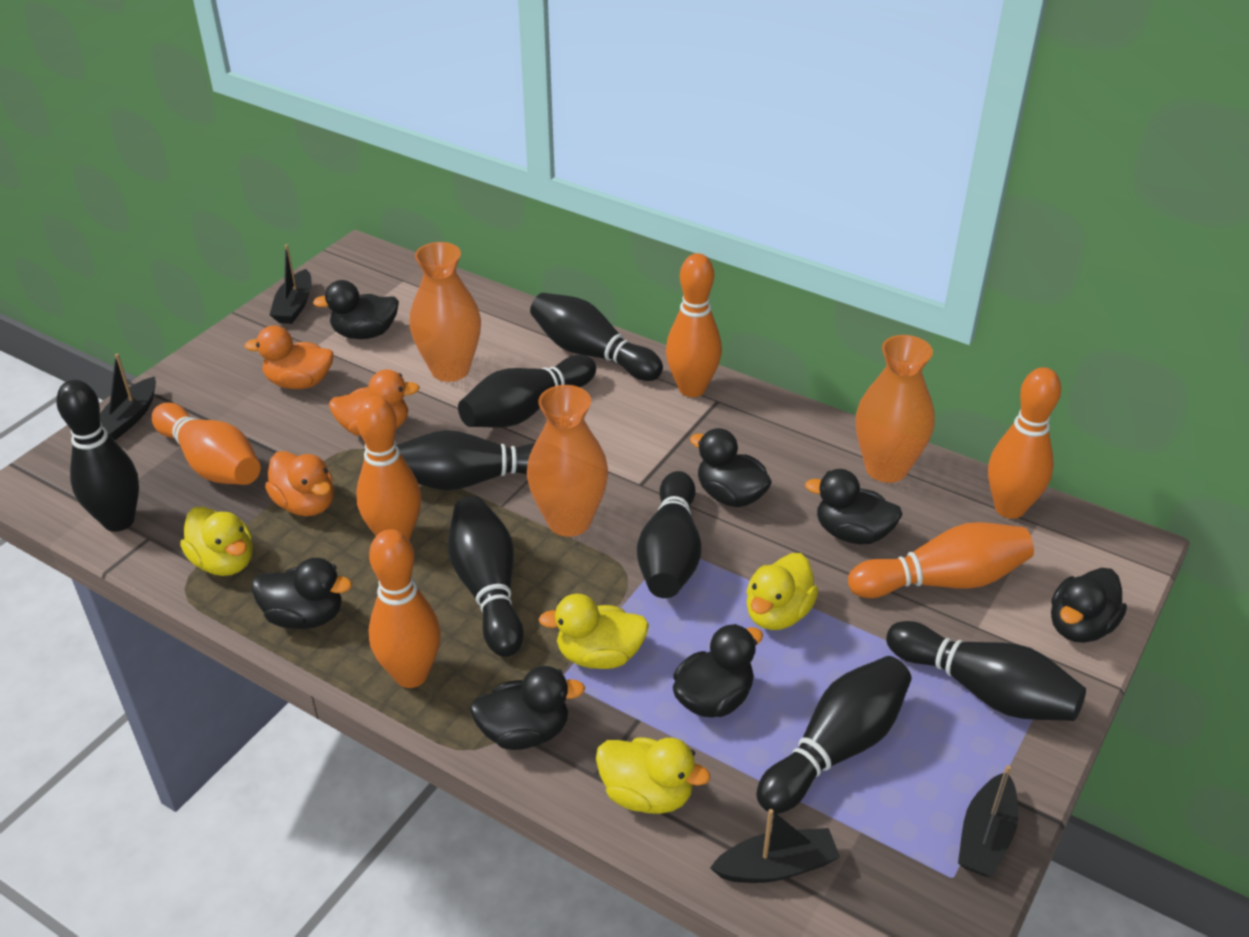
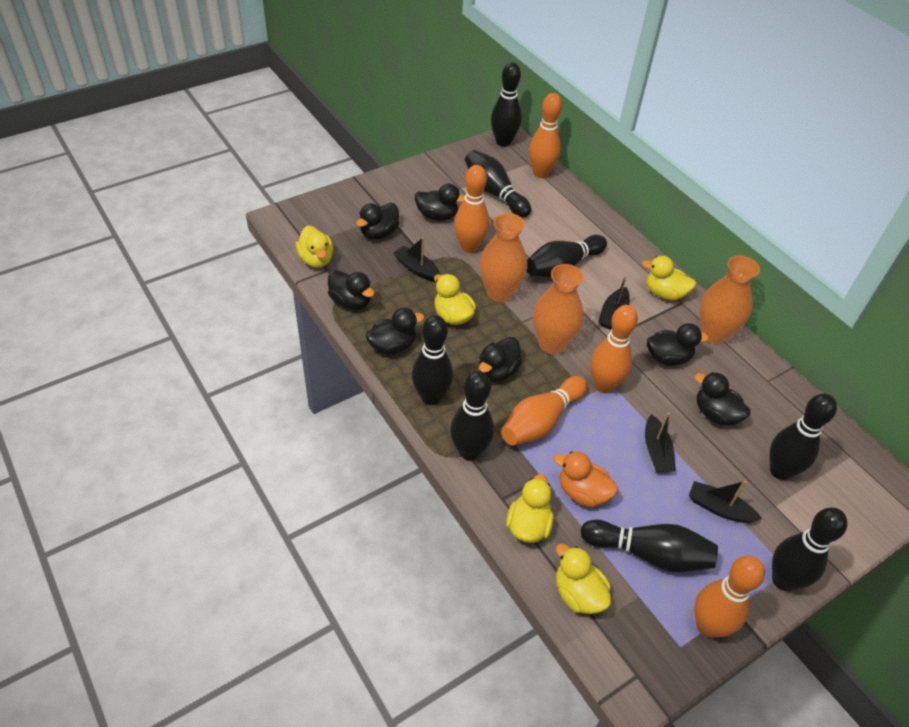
orange bowling pin: [151,403,261,485] [356,396,421,541] [368,529,441,688] [666,253,722,397] [848,522,1034,598] [988,367,1061,519] = 6 -> [454,165,489,253] [501,376,587,445] [529,93,562,178] [590,305,638,393] [694,556,765,638] = 5
orange duck: [245,325,333,389] [265,451,334,516] [329,370,420,436] = 3 -> [553,451,618,507] = 1
yellow duck: [180,506,253,576] [538,594,649,669] [596,737,710,814] [746,553,819,630] = 4 -> [296,226,333,268] [434,274,476,325] [506,474,554,543] [556,543,611,614] [642,256,696,300] = 5

